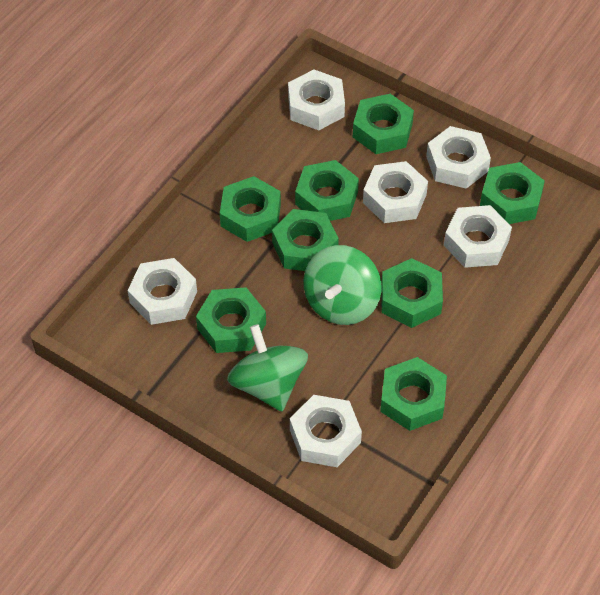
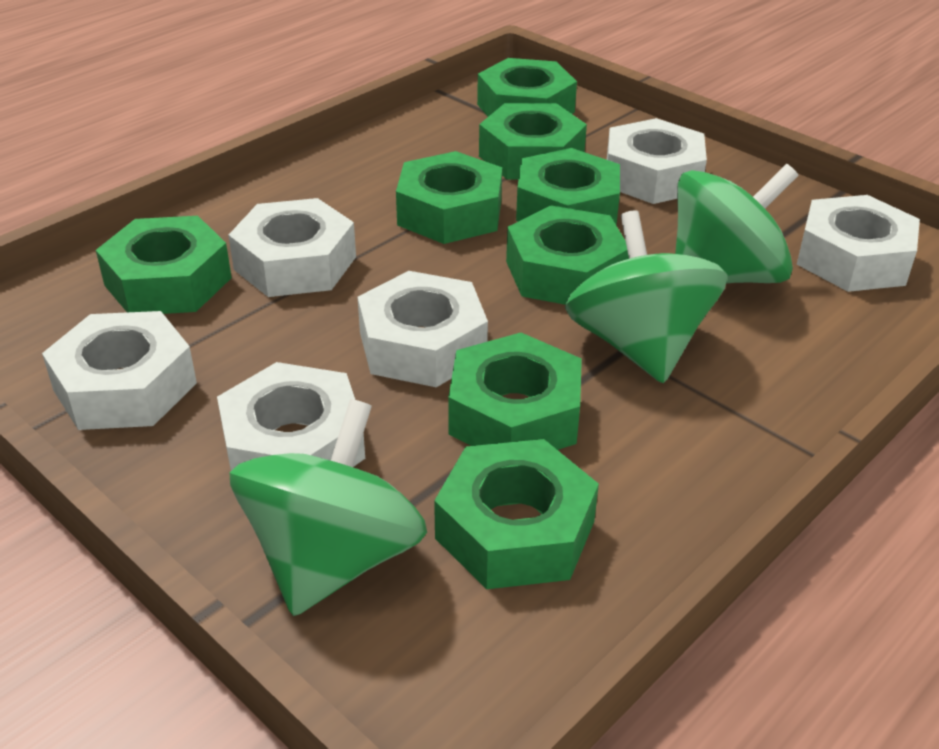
green spinning top: [227,324,308,412] [303,245,382,325] = 2 -> [230,399,427,616] [565,210,727,383] [675,164,799,283] = 3

